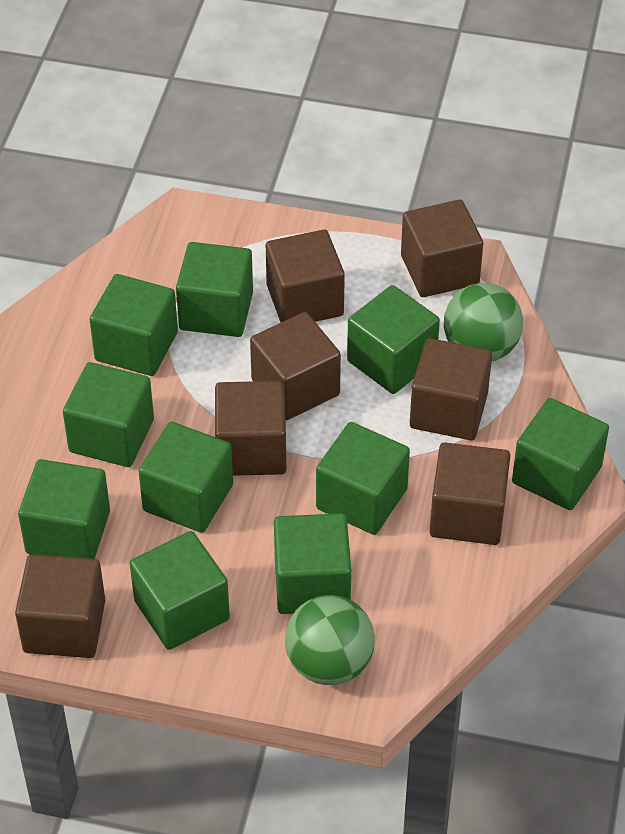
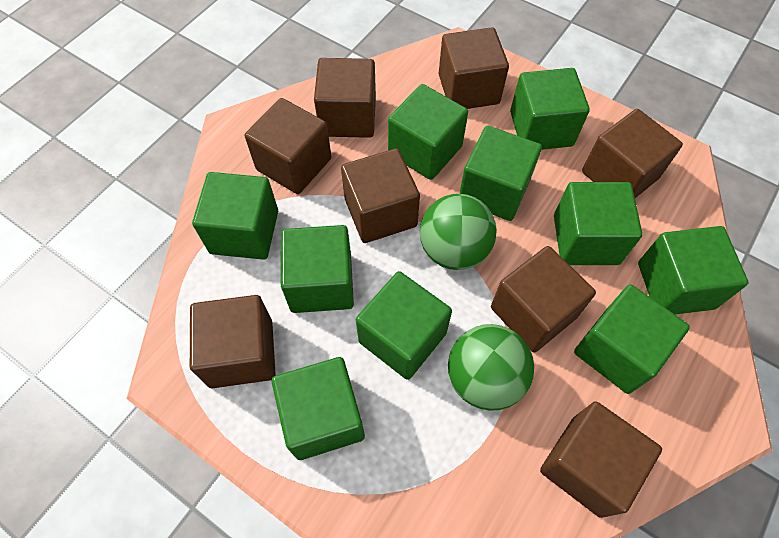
brown cube: [15,554,105,658] [215,381,287,476] [250,312,341,420] [266,230,345,322] [401,200,483,297] [410,338,492,440] [430,442,511,545] = 7 -> [190,295,276,388] [245,98,331,194] [314,58,376,138] [341,148,420,243] [439,27,509,109] [491,246,596,353] [540,401,662,518] [582,109,683,198] = 8

